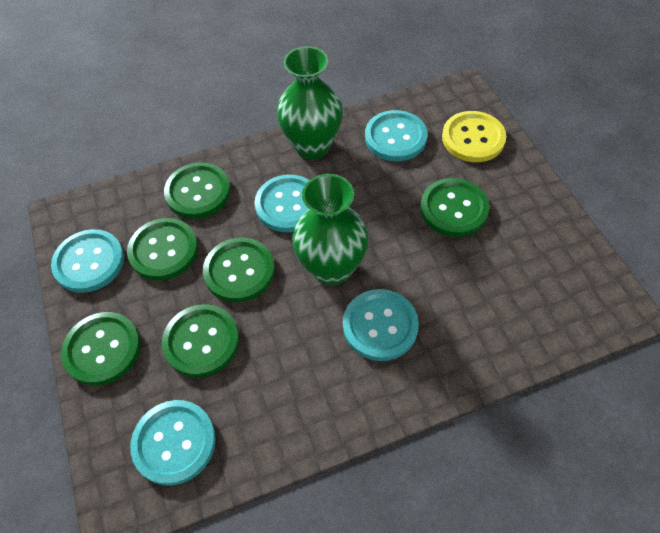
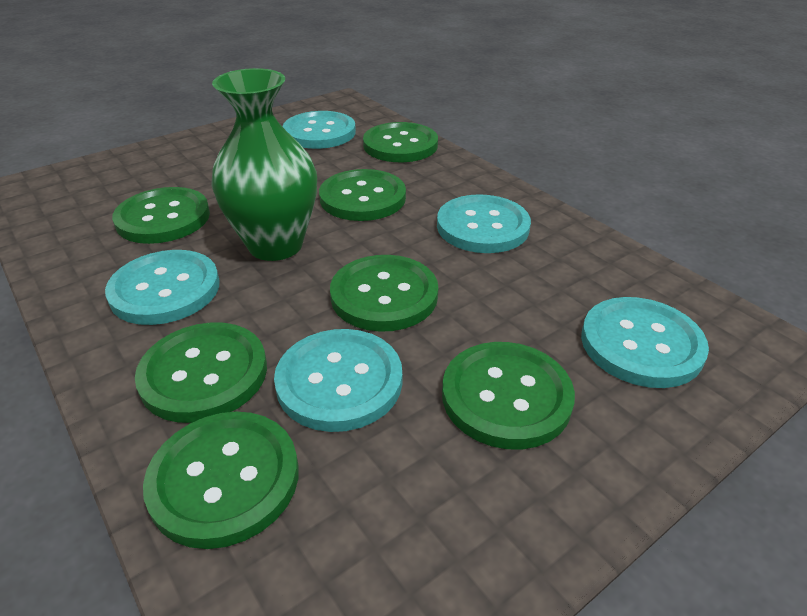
green button: [61,312,141,385] [127,218,198,280] [162,304,239,377] [164,163,231,219] [203,237,275,302] [420,178,489,237] = 6 -> [112,187,210,244] [135,322,267,423] [143,412,298,549] [319,169,406,221] [330,255,438,332] [363,122,438,162] [442,342,575,449] = 7
green vase: [277,46,343,159] [292,174,369,286] = 2 -> [211,68,317,261] = 1
yellow button: [442,111,506,162] = 1 -> none = 0

